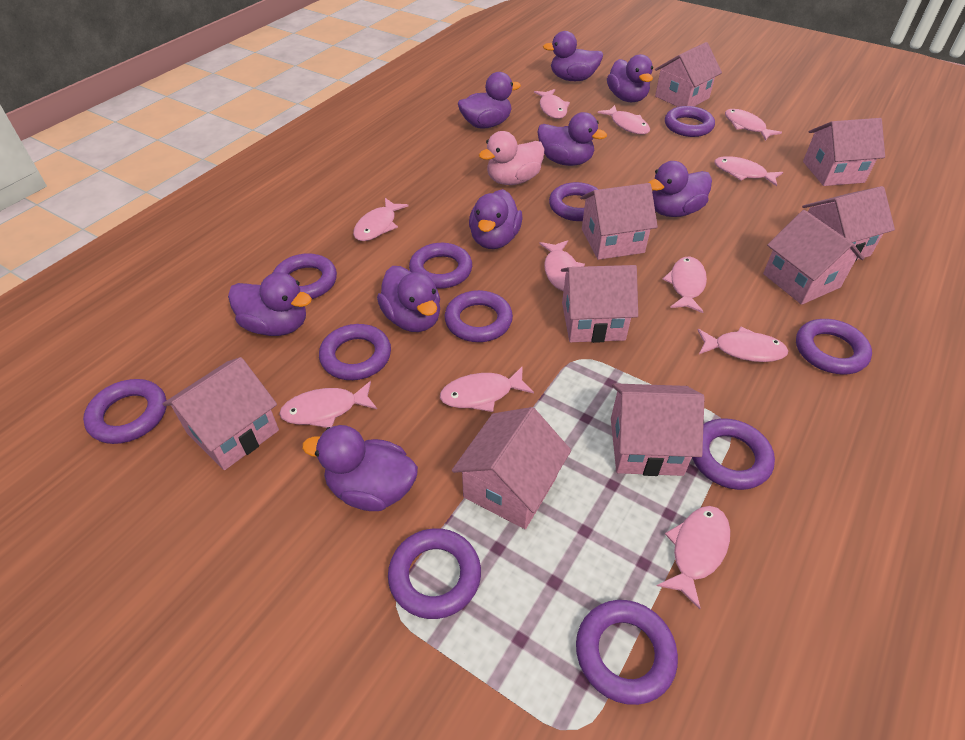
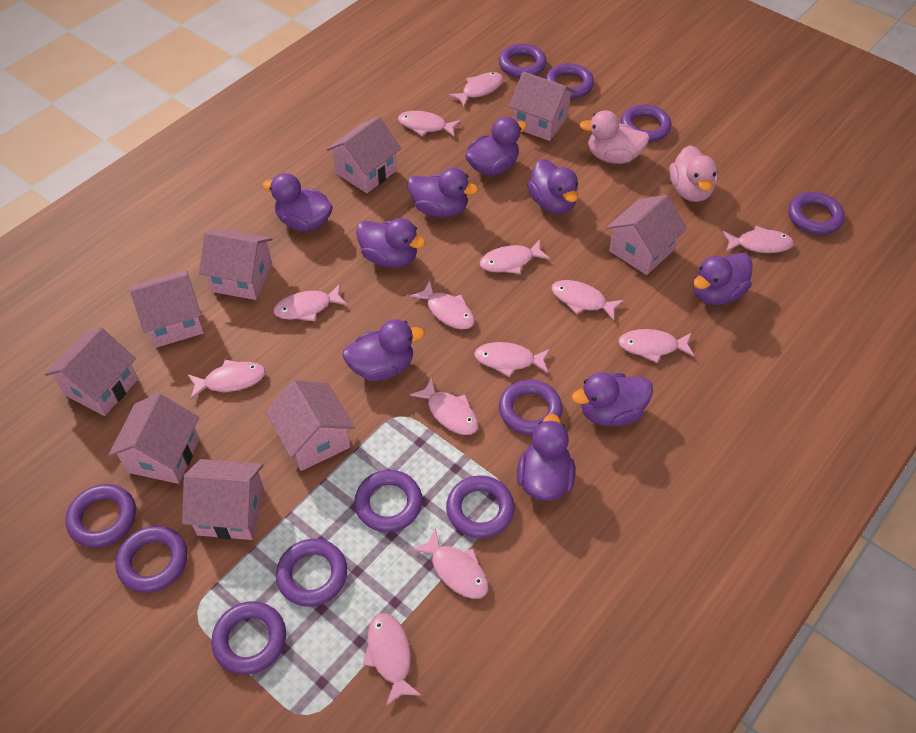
pink duck: [479,131,545,185] = 1 -> [579,110,650,164] [669,145,718,202] = 2
pink fish: [279,381,377,428] [353,198,408,241] [440,366,534,412] [534,89,570,119] [539,240,585,291] [597,105,650,135] [657,506,730,609] [662,257,707,313] [697,327,788,362] [714,156,783,186] [725,109,782,141] = 11 -> [188,359,266,399] [273,284,348,321] [363,613,422,706] [398,111,461,137] [410,281,475,329] [410,378,478,435] [412,528,489,599] [448,72,503,107] [474,342,550,377] [480,240,550,274] [552,280,624,321] [618,329,694,363] [722,226,794,253] = 13

